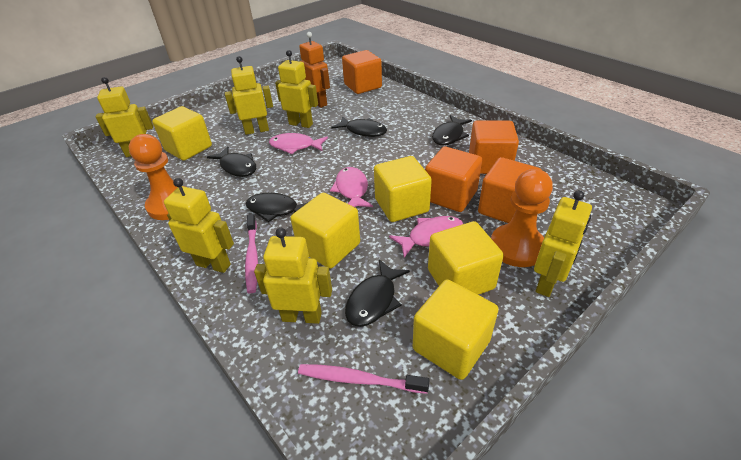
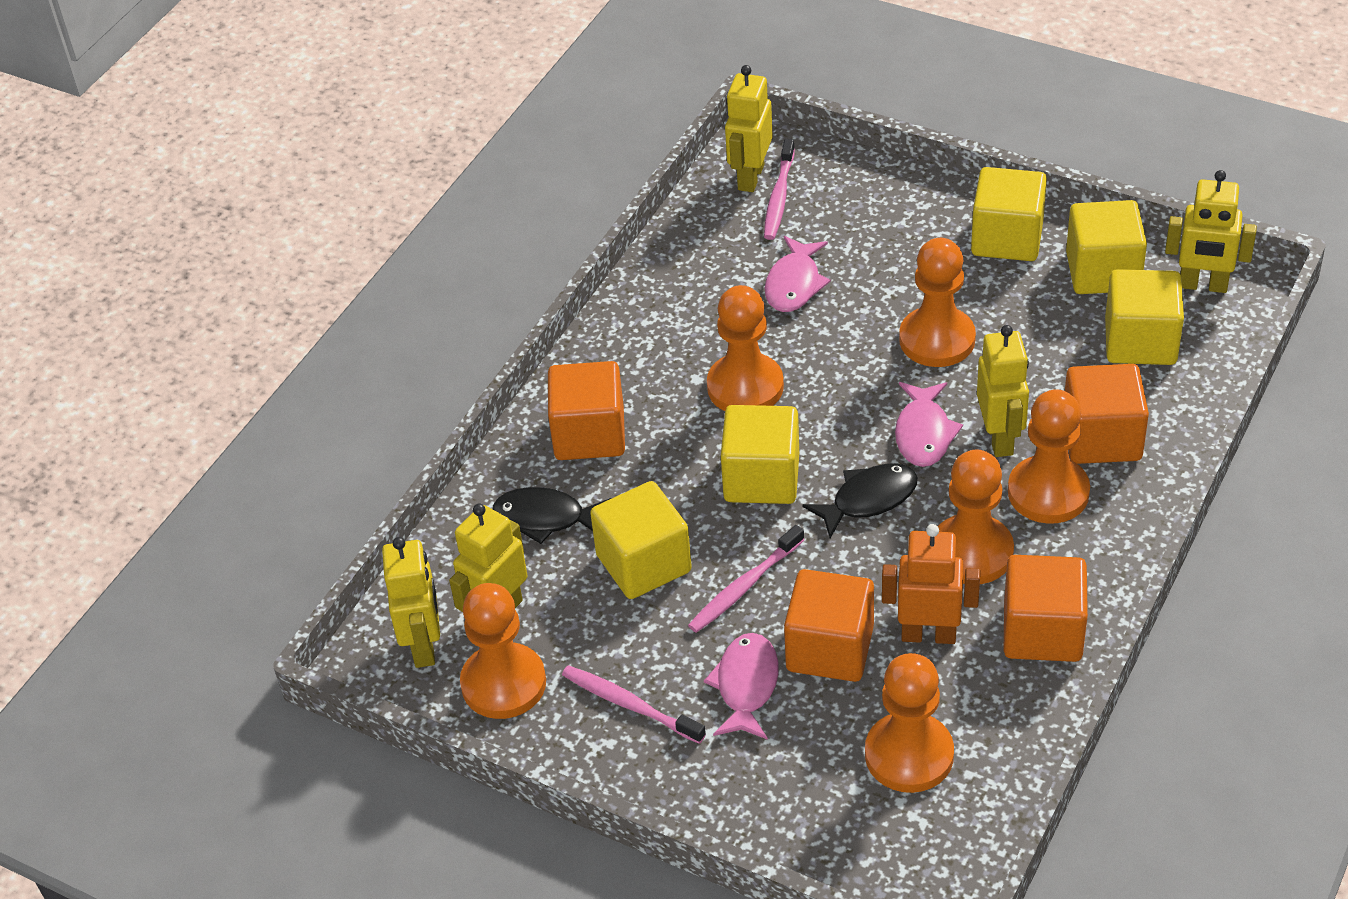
black fish: [207,146,257,177] [246,193,308,222] [331,116,387,137] [345,259,410,327] [432,115,472,145] = 5 -> [493,487,612,544] [803,463,918,538] = 2
orange pawn: [129,134,185,220] [491,169,553,267] = 2 -> [460,583,546,719] [707,285,784,411] [865,653,954,793] [899,238,976,367] [938,450,1014,584] [1008,389,1090,524] = 6
pink toothbrush: [245,214,258,294] [298,364,429,394] = 2 -> [562,665,706,744] [688,525,804,633] [764,139,795,240] = 3
yellow robot: [96,77,153,157] [164,178,234,273] [225,56,273,135] [254,228,332,324] [275,50,318,128] [534,190,592,297] = 6 -> [382,537,440,668] [449,504,528,612] [725,65,773,192] [977,325,1029,457] [1165,170,1257,293] = 5

